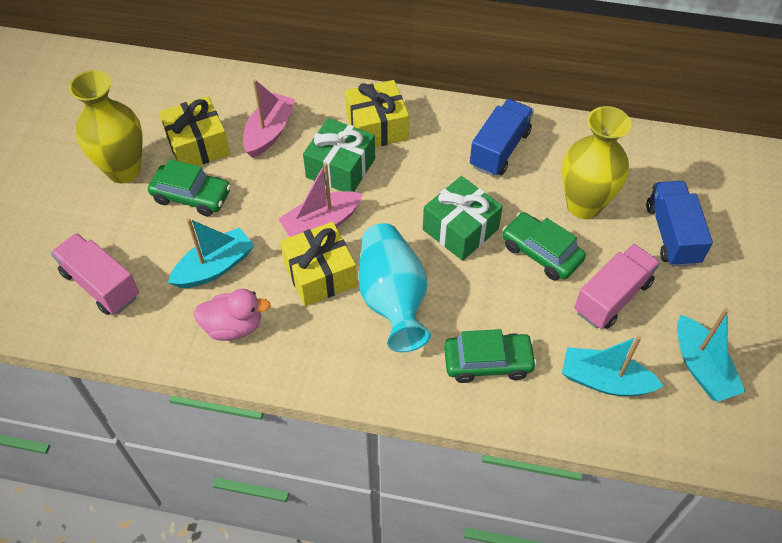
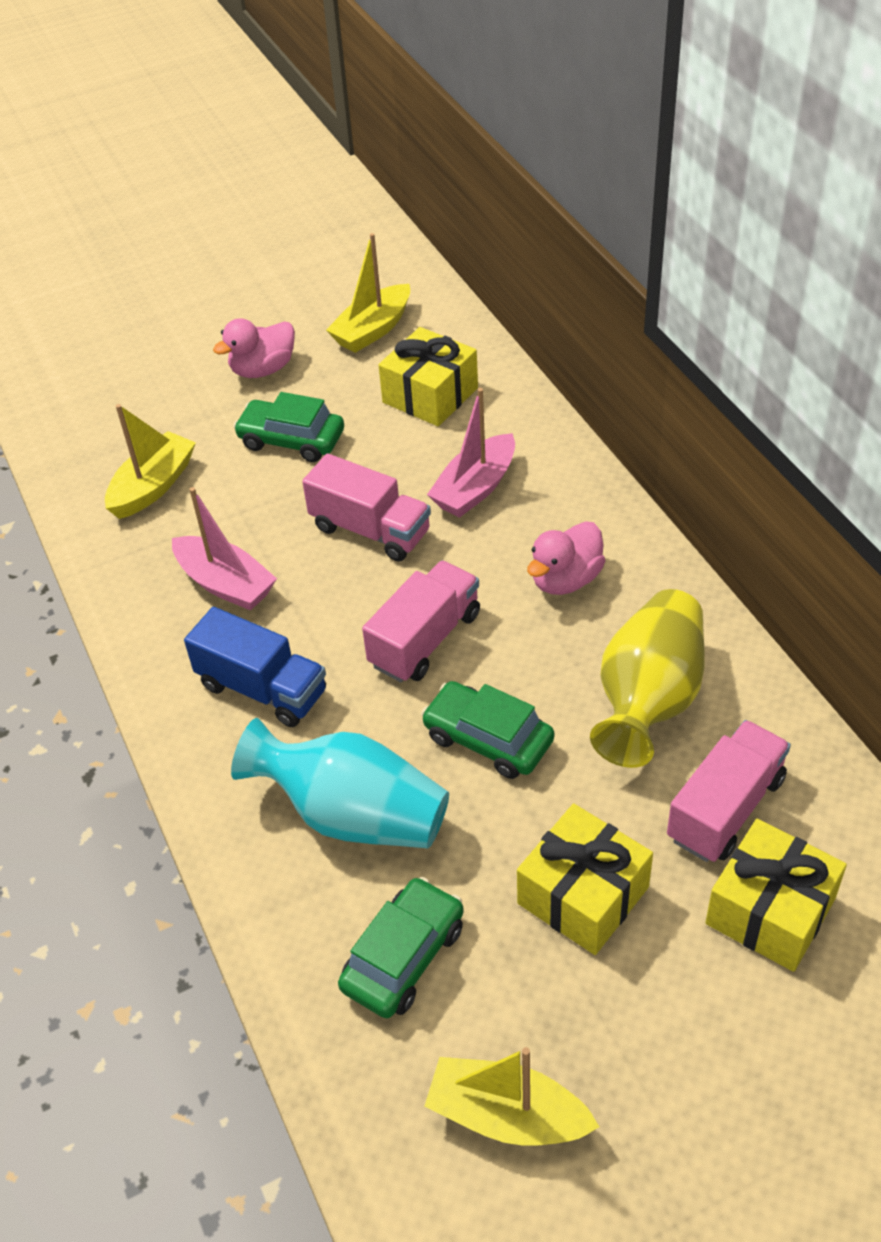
blue truck: [470,99,534,176] [646,181,713,267] = 2 -> [184,607,326,727] = 1
green gift: [303,118,375,192] [423,176,503,261] = 2 -> none = 0
pink duck: [193,289,270,341] = 1 -> [213,318,295,378] [527,521,605,595] = 2
pink truck: [51,233,139,315] [574,244,660,329] = 2 -> [302,453,431,562] [362,561,480,682] [667,720,791,862] = 3
turquoise boat: [168,218,254,288] [562,335,663,396] [677,308,745,402] = 3 -> none = 0
yellow boat: none = 0 -> [105,404,196,519] [326,233,410,353] [424,1047,599,1145] = 3
yellow vase: [69,70,143,184] [562,106,631,219] = 2 -> [590,589,705,768] = 1

